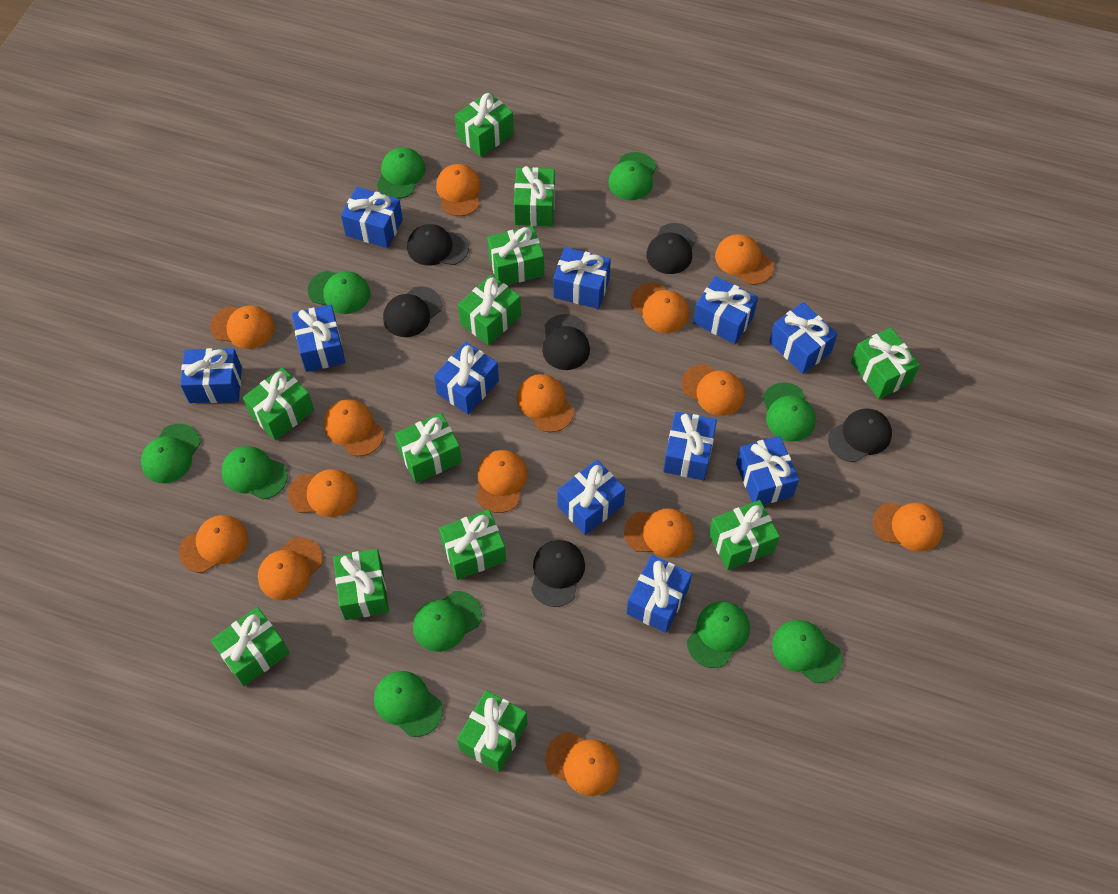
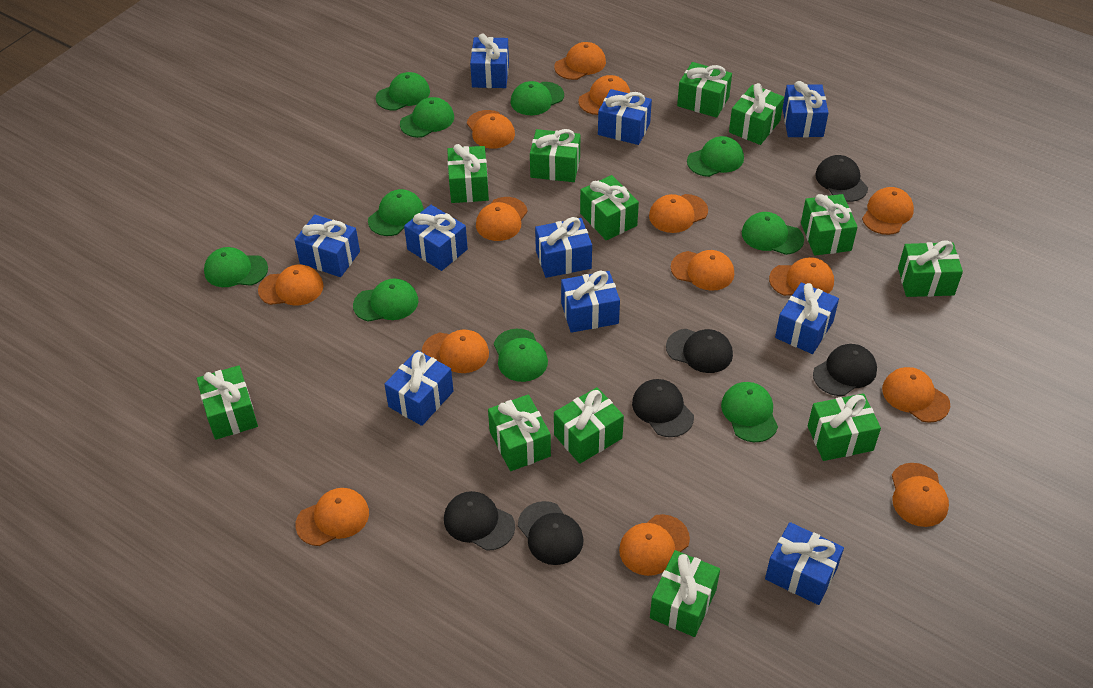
blue gift: [180,348,242,403] [292,305,345,372] [341,187,403,248] [434,342,499,415] [553,247,611,309] [557,460,625,535] [626,555,692,633] [663,411,717,480] [693,276,758,344] [736,436,799,505] [769,302,838,374] = 11 -> [294,215,360,277] [384,350,454,426] [404,205,468,271] [470,33,509,88] [535,217,592,278] [561,271,620,333] [598,89,652,145] [765,522,844,605] [775,282,839,354] [783,81,829,137] = 10

